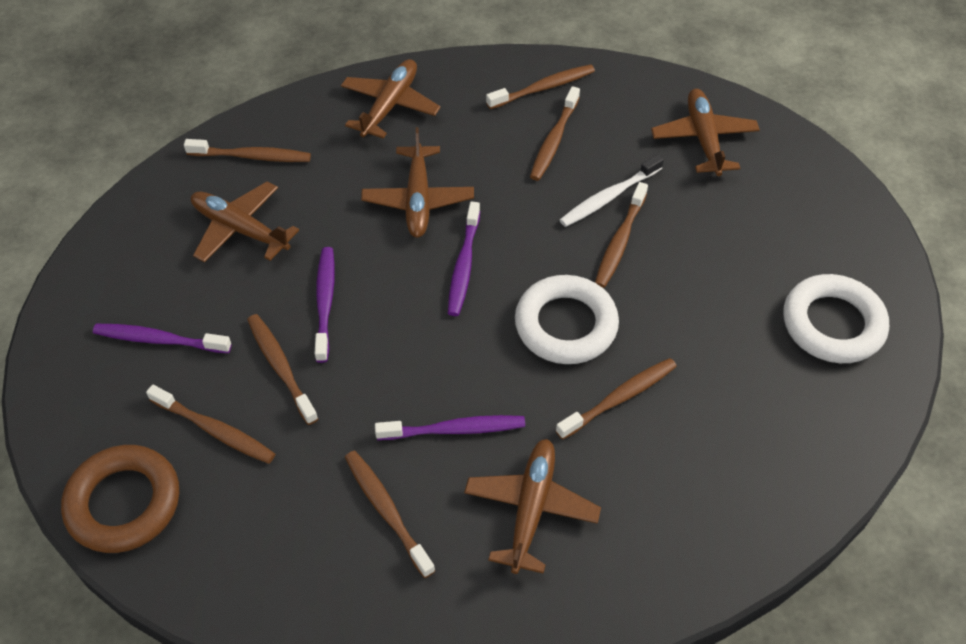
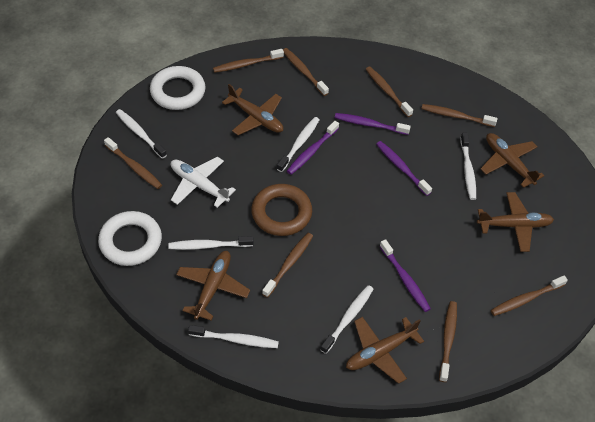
white plane: none = 0 -> [171,157,236,208] = 1
white toothbrush: [560,154,664,227] = 1 -> [116,109,167,159] [168,236,254,250] [188,325,279,348] [277,117,320,172] [320,285,373,354] [460,133,476,200] = 6

